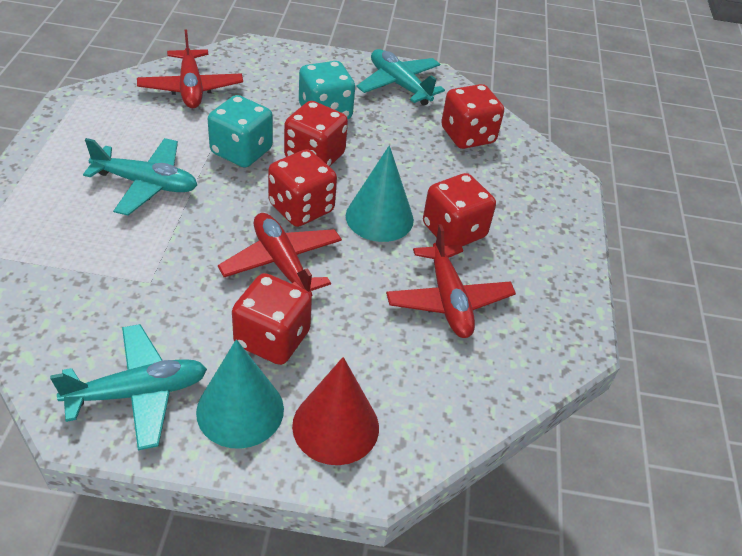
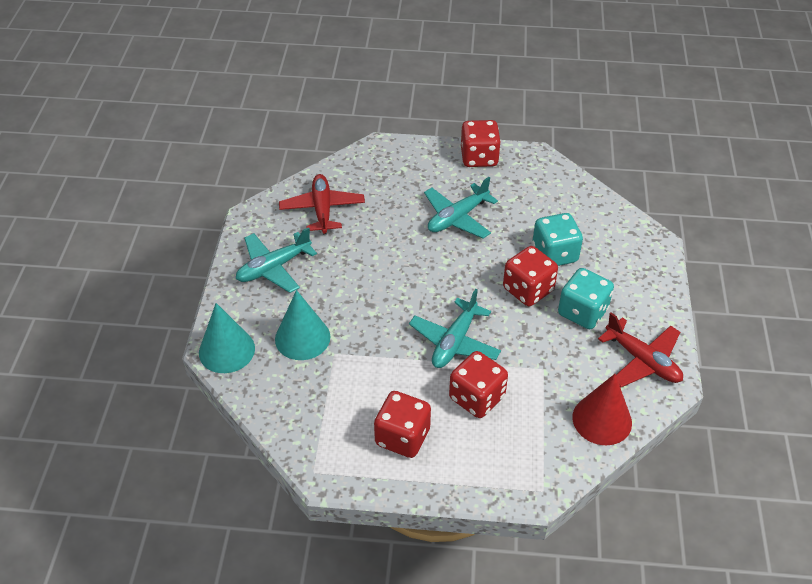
red dice: [232,273,312,365] [268,149,337,227] [284,101,348,167] [423,173,496,246] [441,84,504,149] = 5 -> [374,391,431,458] [449,351,508,418] [461,120,501,167] [503,246,558,306] = 4
red plane: [137,30,243,108] [218,213,342,297] [386,224,516,338] = 3 -> [279,174,365,234] [598,312,683,388] = 2

